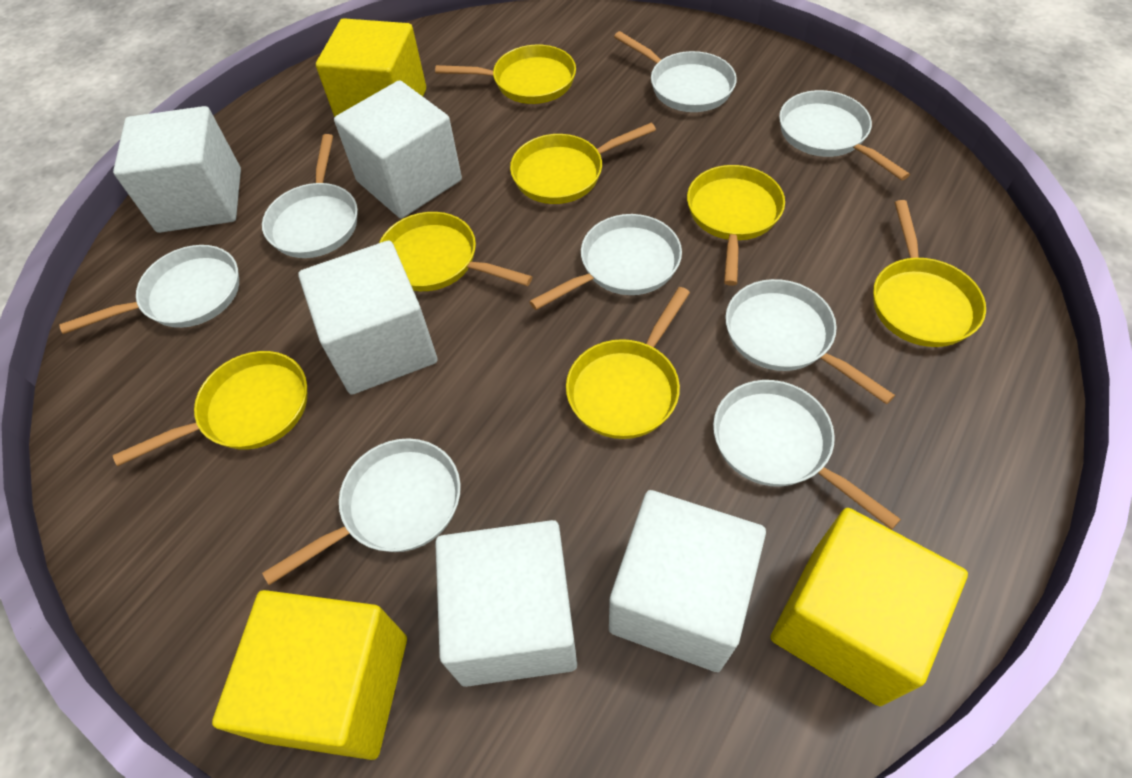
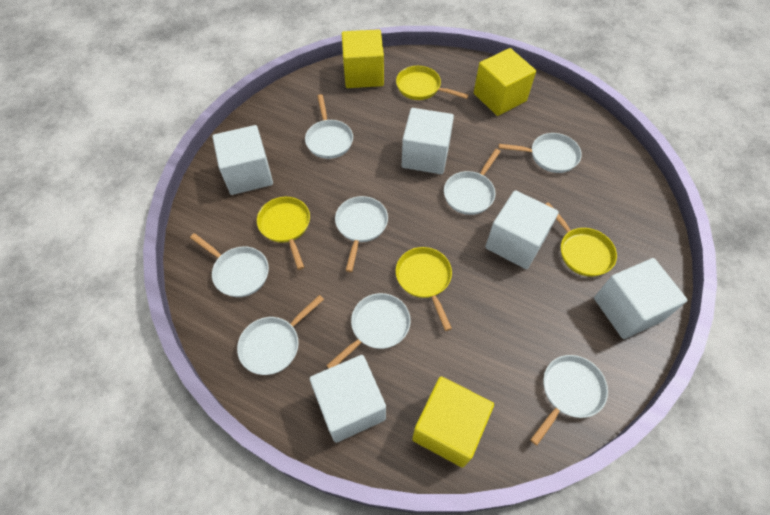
yellow pan: [113,351,307,466] [379,212,532,291] [435,45,576,104] [510,123,656,204] [566,287,690,439] [687,165,785,286] [873,200,986,347] = 7 -> [257,197,310,270] [396,66,469,100] [396,247,452,331] [546,202,617,277] = 4

